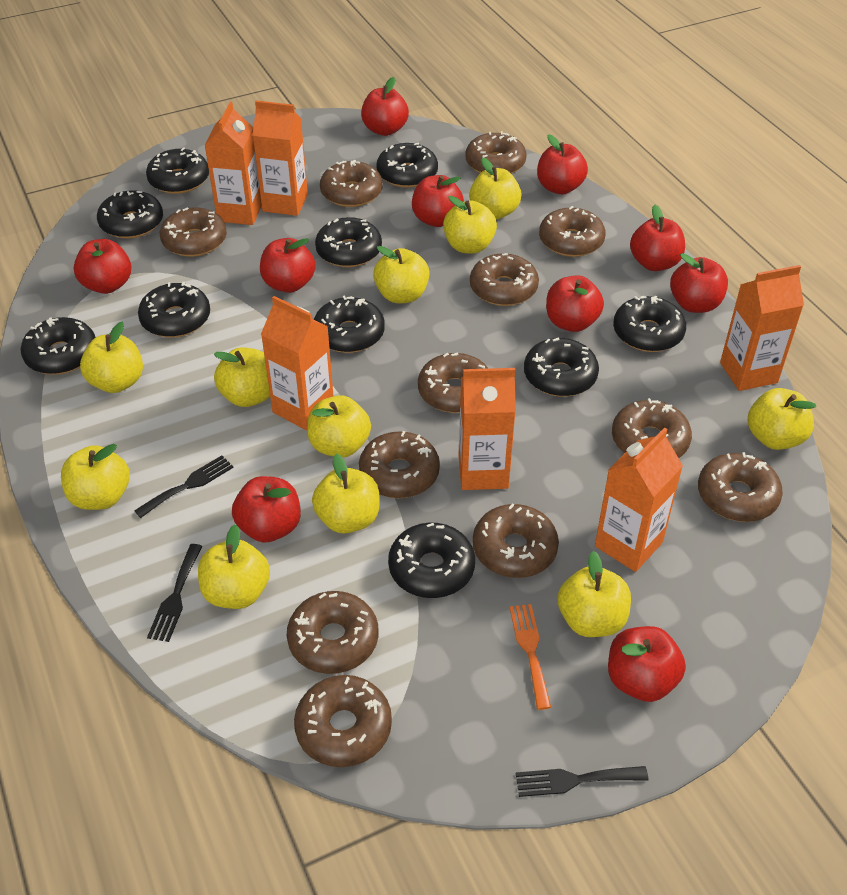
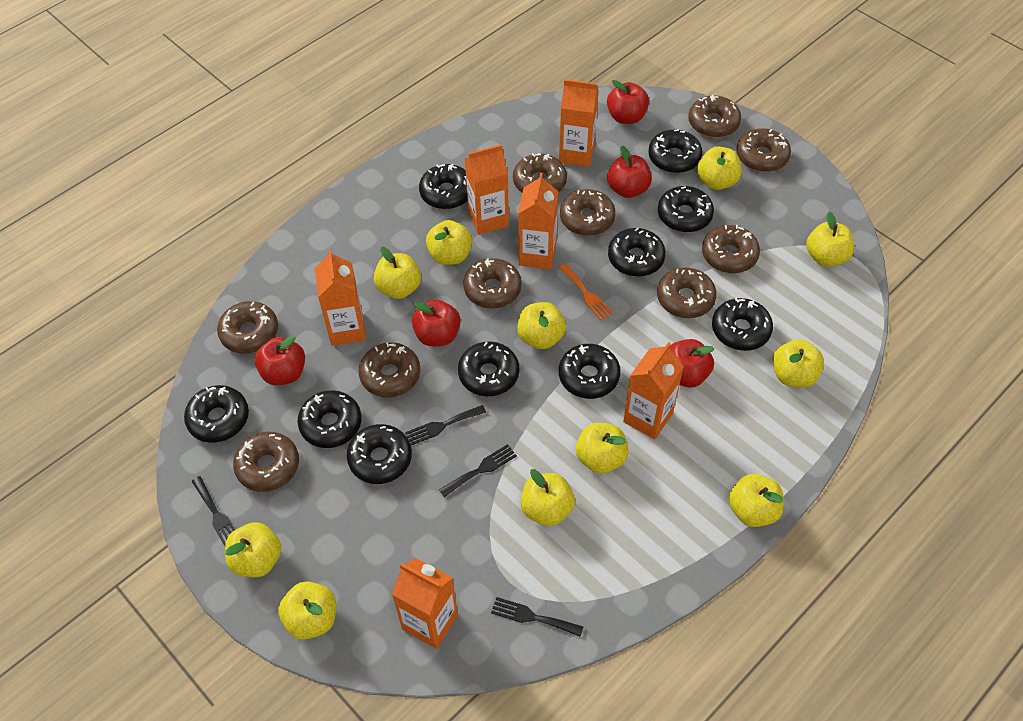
black fork: [134,455,234,518] [147,544,203,642] [516,766,648,797] = 3 -> [192,476,235,546] [405,405,486,445] [439,444,517,497] [491,597,583,637] = 4
brown donut: [160,207,227,257] [287,591,378,674] [294,675,392,767] [320,160,383,207] [359,431,440,498] [418,353,489,413] [465,131,527,174] [470,253,539,306] [473,504,559,578] [539,206,606,257] [612,398,692,458] [698,452,783,522] = 12 -> [217,301,278,353] [233,432,299,492] [358,342,421,397] [463,258,522,309] [513,153,567,193] [560,189,616,236] [657,267,717,318] [688,95,741,138] [702,225,760,273] [736,128,791,172] = 10
red apple: [74,239,131,294] [232,476,301,543] [260,238,316,293] [361,77,409,136] [412,175,464,227] [537,134,588,194] [546,275,604,332] [608,626,686,702] [630,205,685,271] [670,253,728,313] = 10 -> [255,335,305,385] [412,300,461,346] [607,80,649,124] [607,146,652,198] [670,339,715,387] = 5

